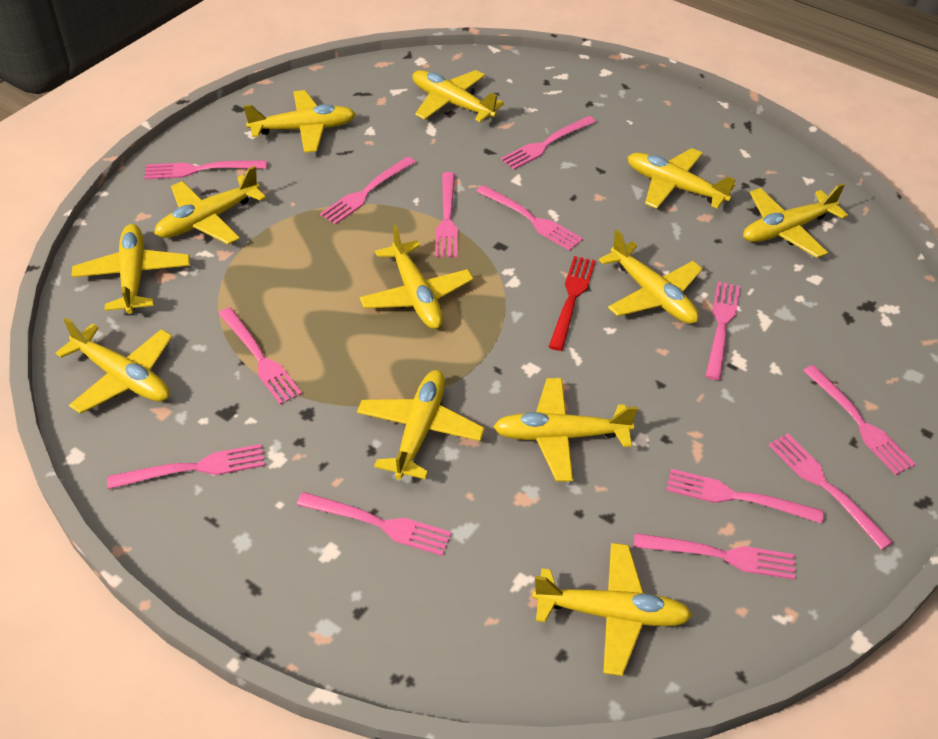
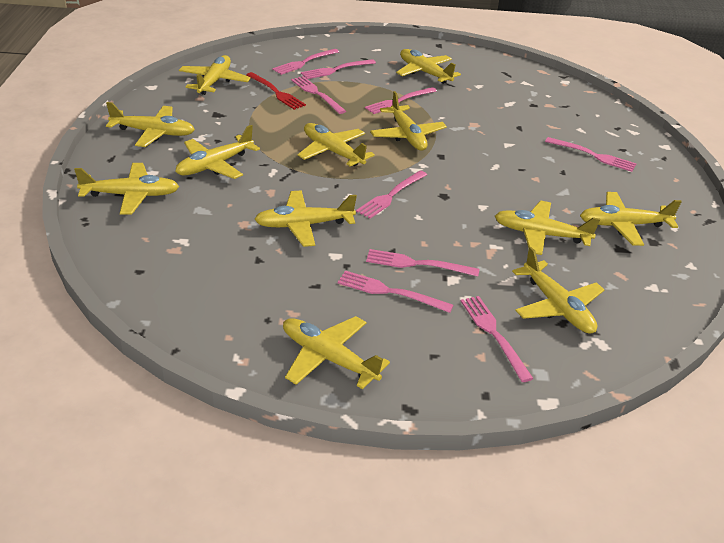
pink fork: [107,444,265,489] [145,160,267,179] [218,307,302,405] [297,492,452,556] [320,156,416,225] [435,172,458,258] [476,185,583,251] [501,116,596,170] [634,533,795,580] [666,469,824,524] [705,281,740,380] [768,433,893,550] [803,365,916,475] = 13 -> [272,49,339,75] [291,76,346,114] [301,59,376,79] [338,271,453,313] [356,170,427,219] [365,87,437,114] [366,249,479,277] [461,296,534,382] [545,137,636,172] = 9

